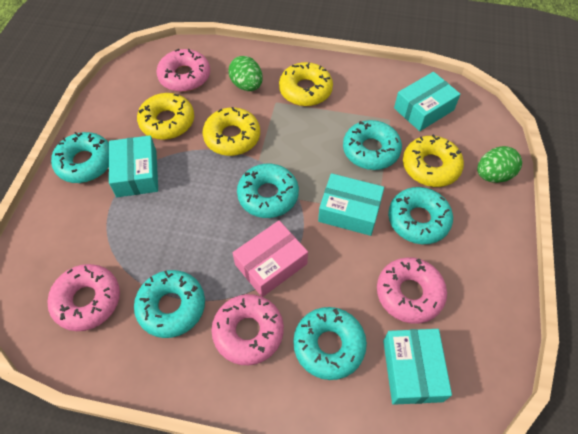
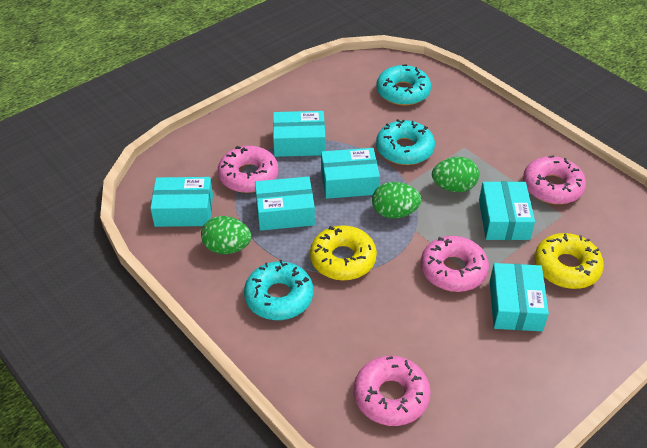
green egg: [229,56,263,91] [477,146,522,183] = 2 -> [201,216,252,254] [372,182,422,218] [432,157,479,192] = 3
pink box: [233,221,308,297] = 1 -> none = 0
turquoise box: [109,135,158,197] [318,173,384,236] [383,329,452,405] [394,72,461,131] = 4 -> [150,177,213,227] [255,177,315,231] [273,111,325,157] [321,148,380,199] [479,181,535,240] [490,263,549,331] = 6
turquoise donut: [51,132,109,183] [134,270,205,338] [237,163,299,218] [293,307,367,380] [343,120,402,170] [388,187,453,244] = 6 -> [244,260,313,320] [376,64,431,105] [376,119,435,165] = 3
yellow donut: [137,93,194,140] [202,107,260,156] [279,62,333,106] [403,134,464,187] = 4 -> [310,225,377,281] [534,233,604,289] = 2

